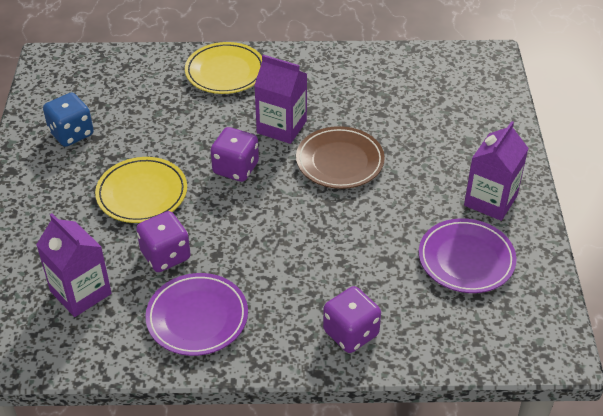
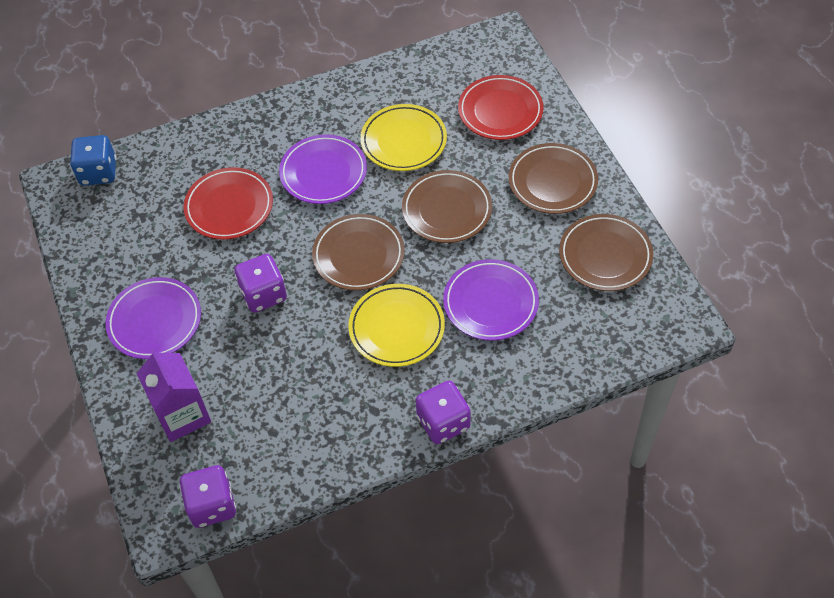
brown plate: [296,126,385,189] = 1 -> [312,214,405,291] [402,170,492,243] [509,143,598,214] [559,214,653,291] = 4
purple carton: [36,213,112,317] [254,55,307,144] [464,121,529,221] = 3 -> [136,349,211,442] = 1
purple plate: [145,273,248,356] [419,218,516,293] = 2 -> [106,277,201,359] [279,134,367,204] [443,259,539,341] = 3
red plate: none = 0 -> [183,167,273,240] [458,75,544,140] = 2

